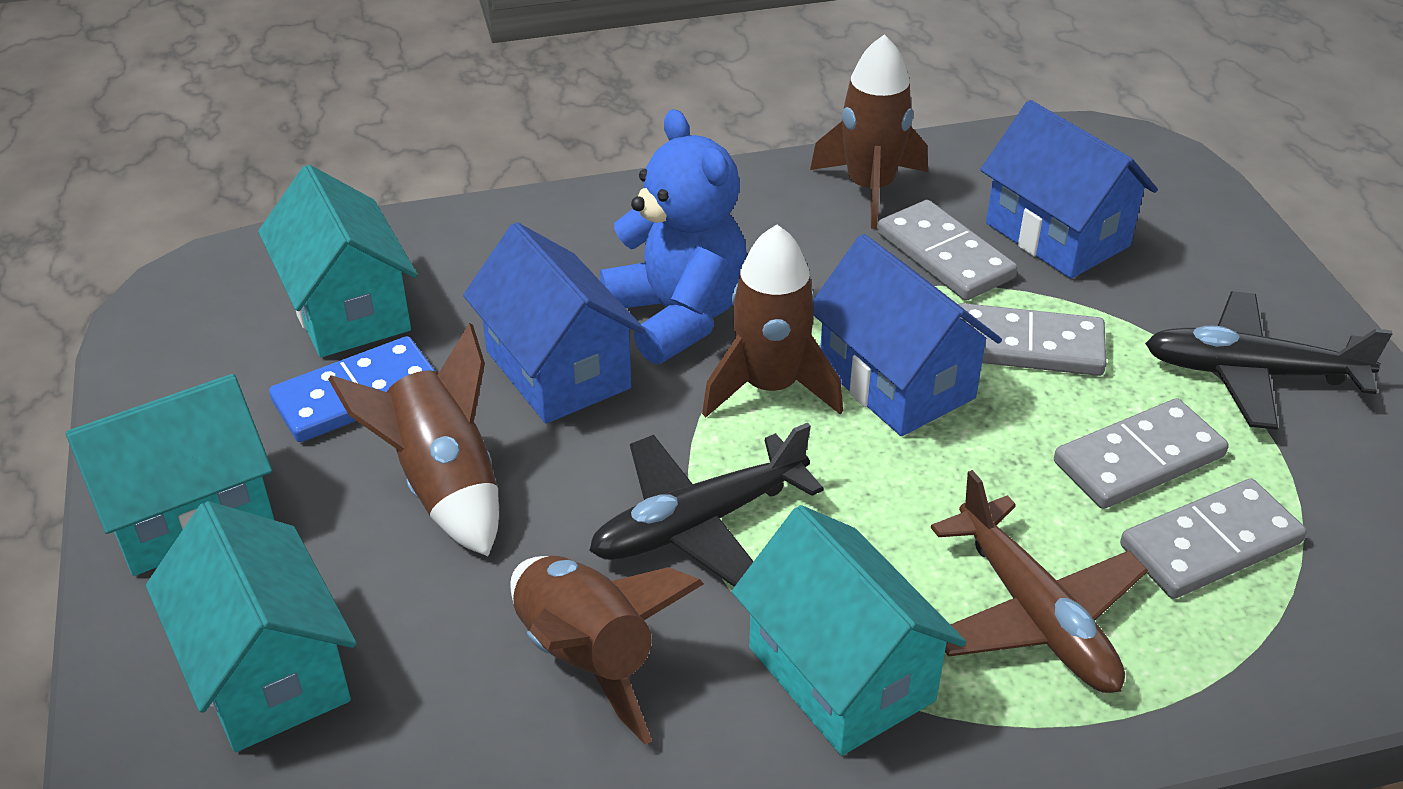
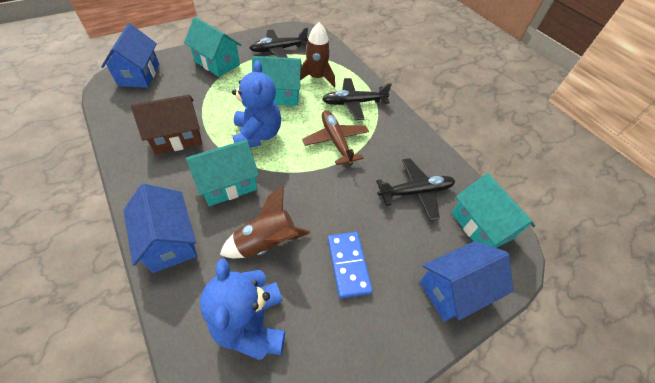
black plane: [589,423,824,587] [1145,291,1393,430] = 2 -> [249,27,308,58] [322,78,392,120] [376,158,455,221] = 3
blue teddy bear: [600,109,747,364] = 1 -> [200,258,285,360] [232,60,281,148] = 2
brown house: none = 0 -> [131,94,202,155] = 1
brown rocket: [328,323,499,556] [510,556,704,745] [702,225,843,417] [810,35,927,229] = 4 -> [220,186,310,258] [300,22,335,87] = 2
grey domino: [877,200,1018,301] [959,303,1106,376] [1054,398,1229,509] [1120,479,1307,599] = 4 -> none = 0

